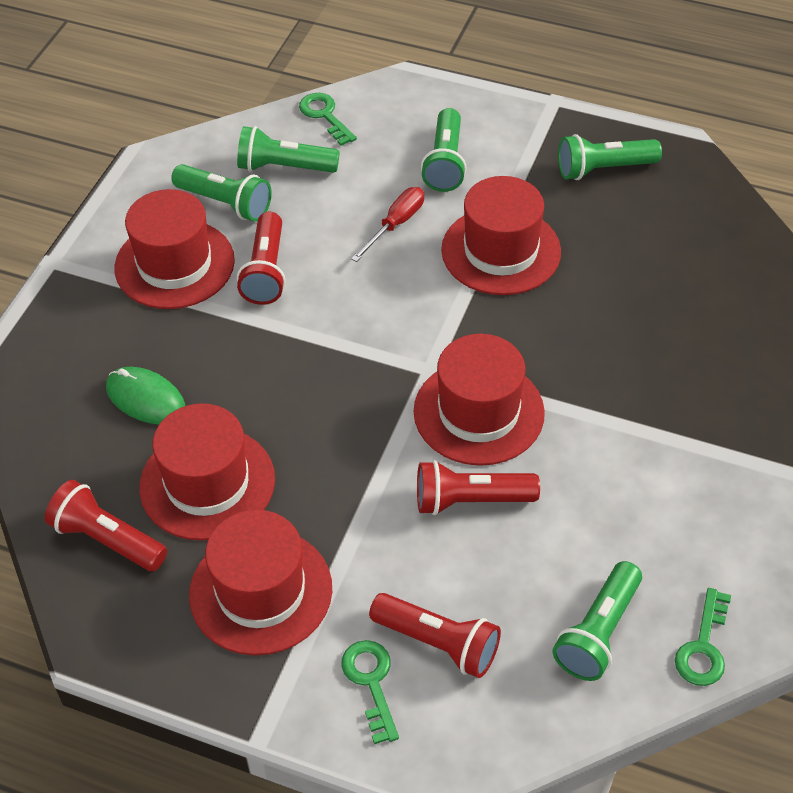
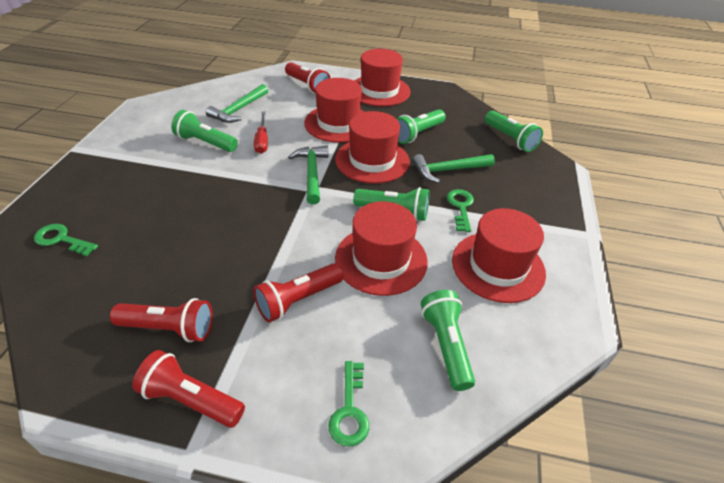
green hammer: none = 0 -> [206,84,268,123] [288,146,328,205] [412,154,495,183] = 3
green mouse: [106,367,186,424] = 1 -> none = 0

